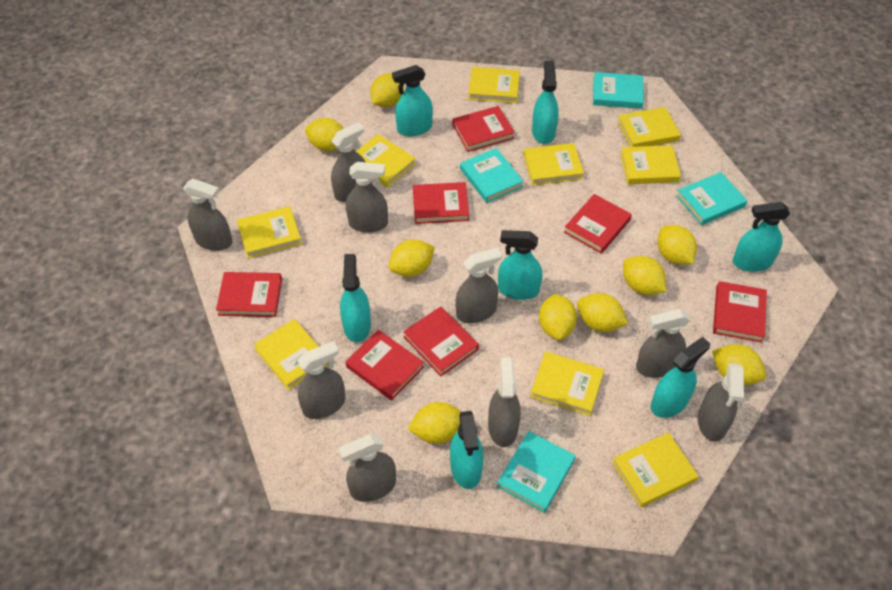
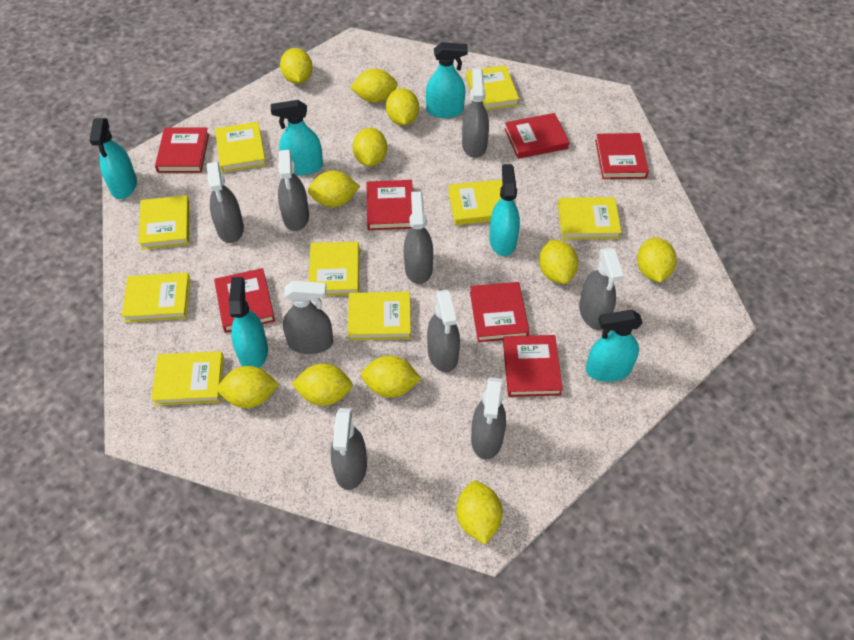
turquoise book: [460,148,524,203] [497,431,576,513] [593,72,644,109] [676,172,748,225] = 4 -> none = 0
turquoise spray bottle: [340,254,371,342] [392,65,433,136] [450,411,483,489] [498,230,542,300] [532,61,559,144] [651,337,710,418] [733,202,790,272] = 7 -> [89,118,137,199] [229,277,268,368] [271,100,323,175] [426,42,468,118] [489,164,520,256] [586,310,643,382] = 6
yellow lemon: [305,118,344,151] [370,73,404,107] [389,239,435,277] [407,402,461,444] [539,294,577,340] [577,293,628,332] [623,256,667,295] [658,225,697,264] [712,344,766,385] = 9 -> [217,366,279,408] [280,48,313,84] [292,363,353,406] [308,171,360,207] [350,69,398,103] [353,128,387,167] [361,356,421,398] [386,88,419,125] [456,481,503,545] [539,240,578,284] [637,237,677,283] = 11

